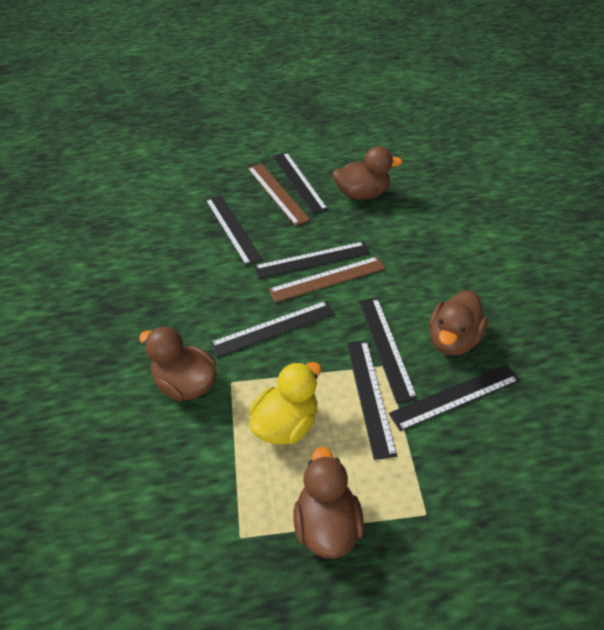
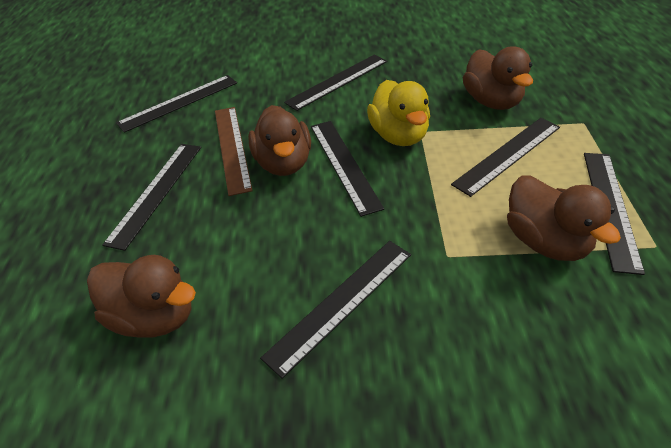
brown ruler: [247,163,310,226] [268,257,385,303] = 2 -> [215,107,253,196] = 1

